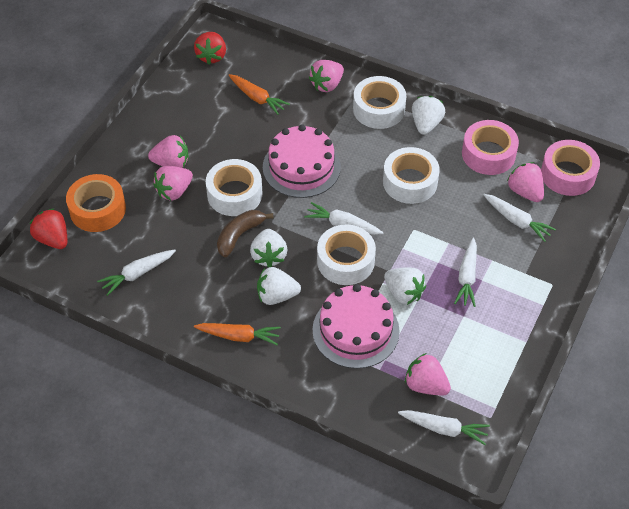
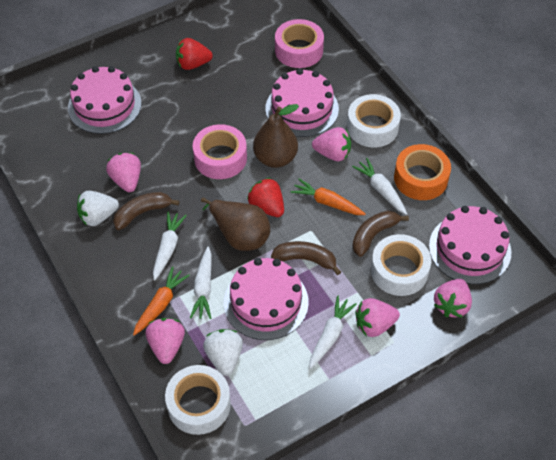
brown banana: [217,210,274,257] = 1 -> [113,192,180,230] [271,241,341,275] [352,210,409,257] = 3
brown pear: none = 0 -> [201,198,270,251] [253,104,299,168] = 2
pink cake: [263,124,341,198] [312,284,400,369] = 2 -> [68,66,142,134] [224,258,309,340] [265,68,339,137] [429,206,511,284] = 4
white carrot: [97,250,176,296] [304,202,384,235] [398,410,490,445] [454,237,477,307] [484,194,556,242] = 5 -> [153,212,187,280] [190,246,212,319] [309,295,357,369] [352,158,407,215] = 4
white strawberry: [250,229,287,268] [257,267,301,305] [384,267,426,305] [412,96,445,135] = 4 -> [77,191,119,226] [203,329,243,376] = 2
white tape: [206,159,262,216] [317,225,376,285] [353,76,406,129] [383,147,440,204] = 4 -> [165,365,231,435] [347,94,401,147] [371,234,431,296] = 3

